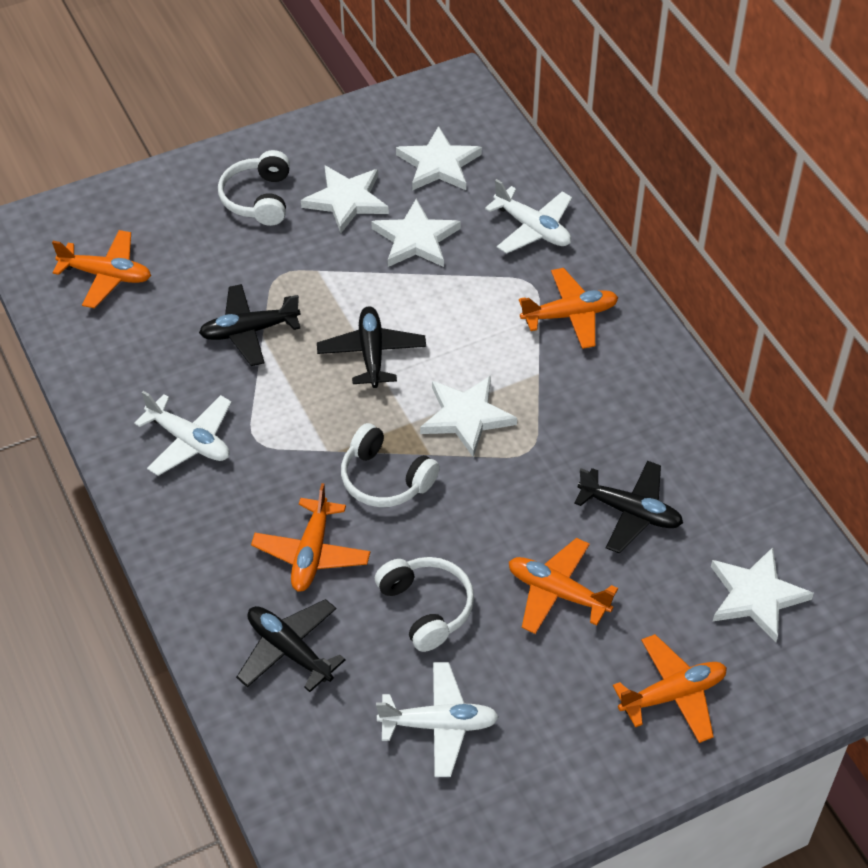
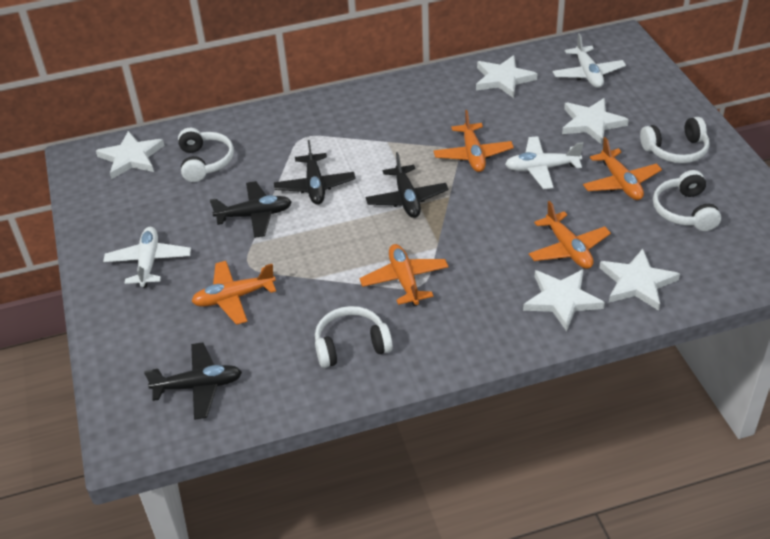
white headphones: [218,150,290,226] [341,423,440,507] [375,557,474,652] = 3 -> [178,128,234,182] [315,306,393,368] [640,117,710,163] [653,170,721,231] = 4

